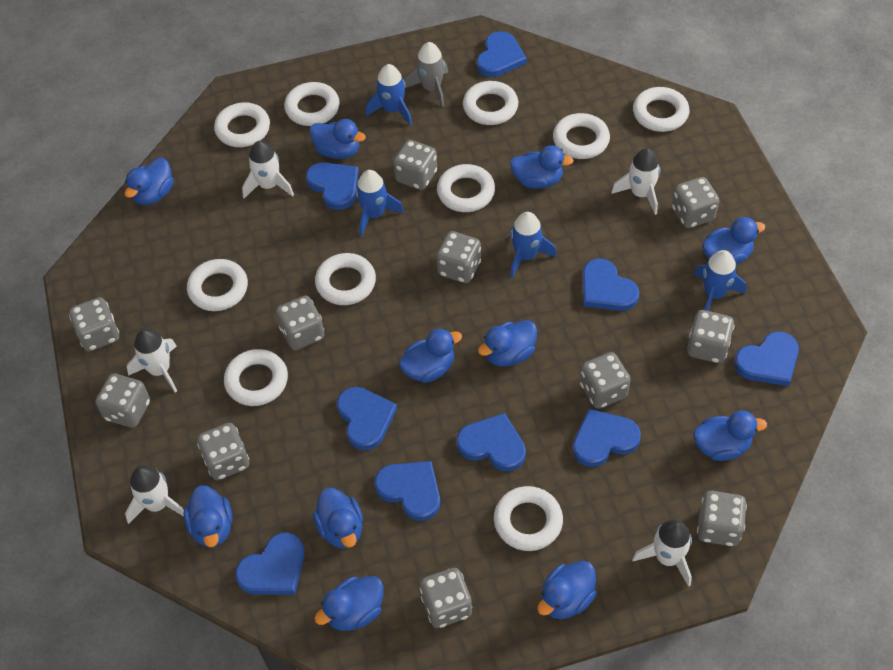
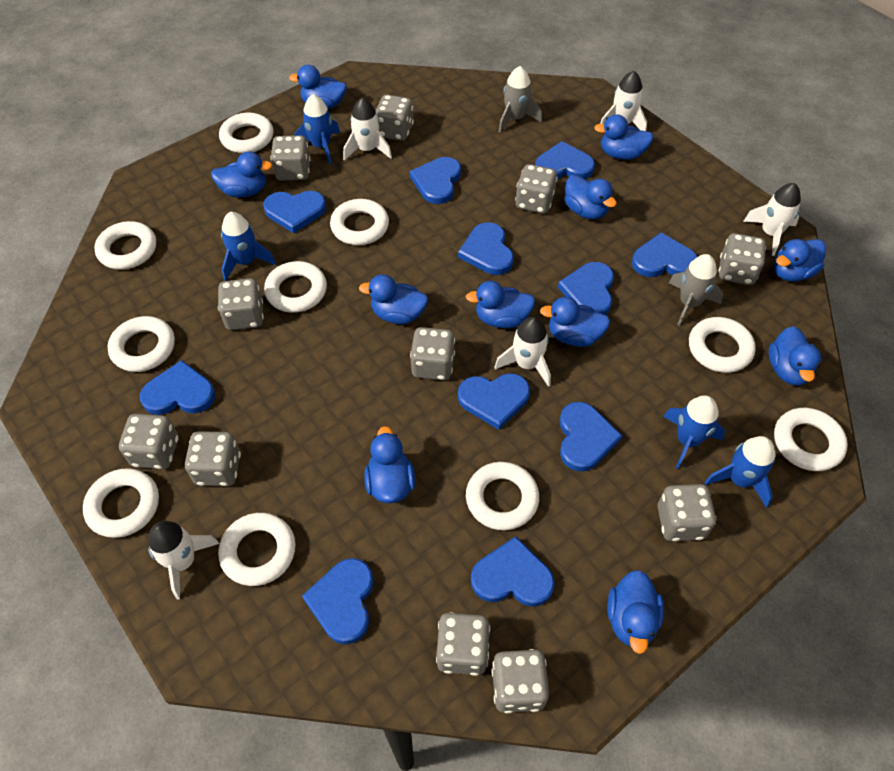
blue heart: [235,532,305,595] [306,162,359,210] [337,387,397,450] [374,461,440,521] [456,413,526,471] [477,31,527,77] [572,409,641,467] [582,258,639,311] [734,331,799,386] = 9 -> [140,360,215,415] [263,191,326,233] [302,558,374,644] [410,157,461,204] [458,222,514,275] [458,373,530,430] [471,536,555,607] [535,141,595,179] [558,262,614,315] [559,402,622,472] [632,233,697,277] = 11
grey rocket: [405,42,448,107] = 1 -> [499,66,542,133] [669,254,723,326] = 2

